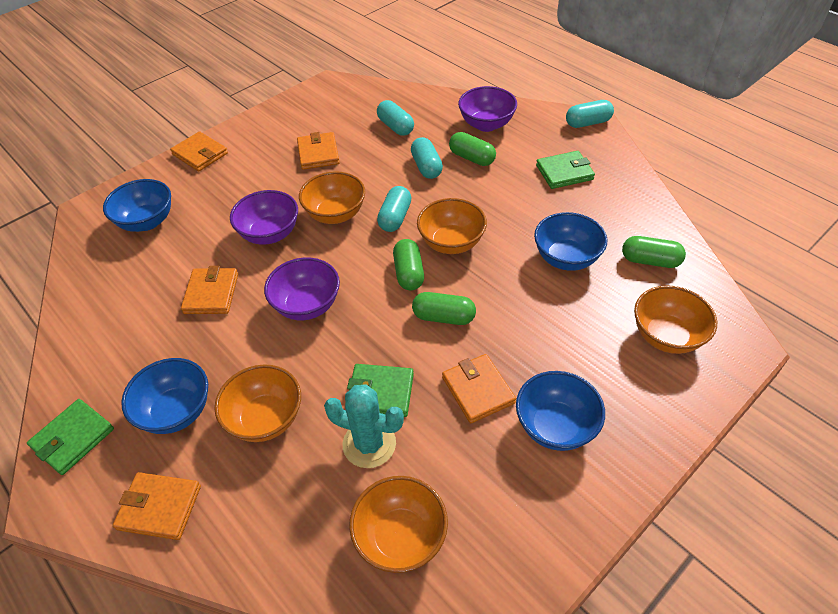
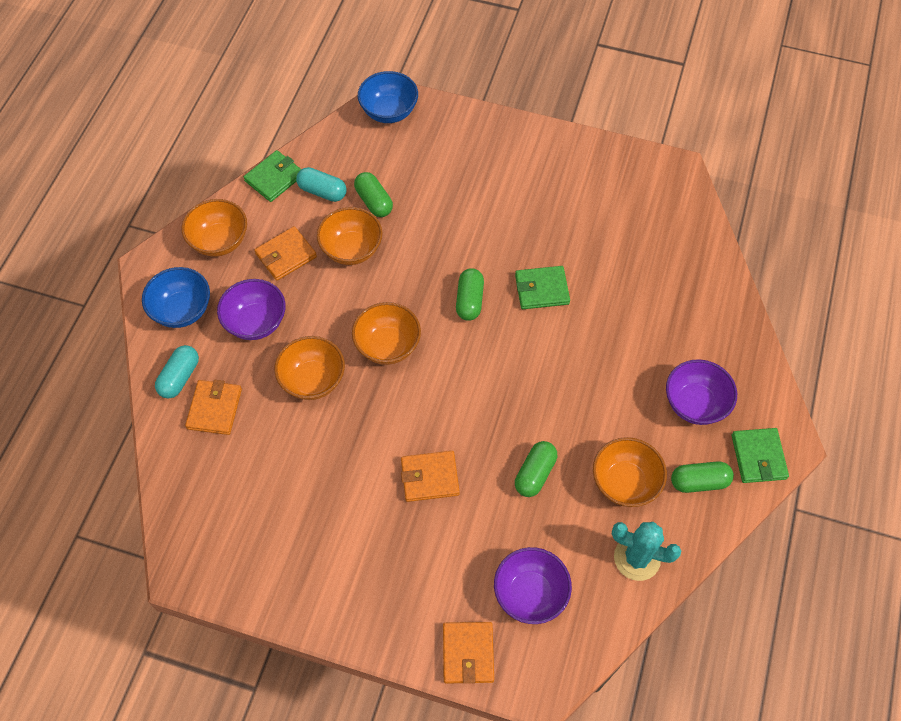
blue bowl: [103,179,171,232] [121,358,208,434] [516,371,605,451] [534,212,607,271] = 4 -> [142,267,210,328] [358,71,418,123] = 2
orange wallet: [113,472,201,540] [170,131,228,171] [181,266,238,314] [297,132,340,170] [442,354,516,423] = 5 -> [185,380,242,435] [254,226,317,281] [401,451,460,502] [443,622,494,684] = 4
turquoise capsule: [377,100,414,136] [377,186,411,232] [411,137,443,179] [566,100,614,128] = 4 -> [155,345,199,399] [296,167,346,202] = 2

